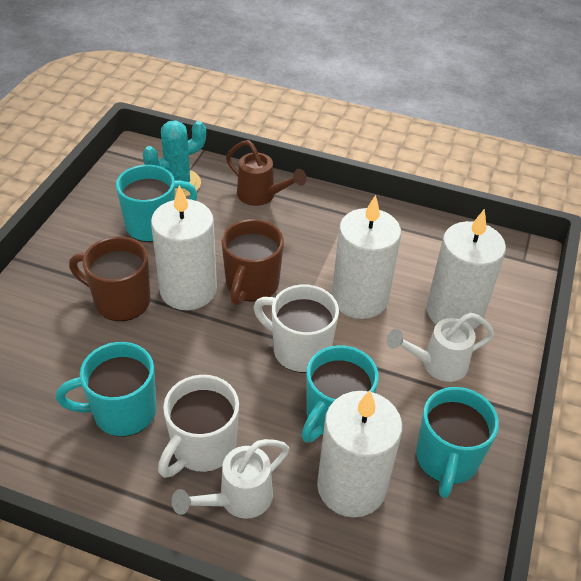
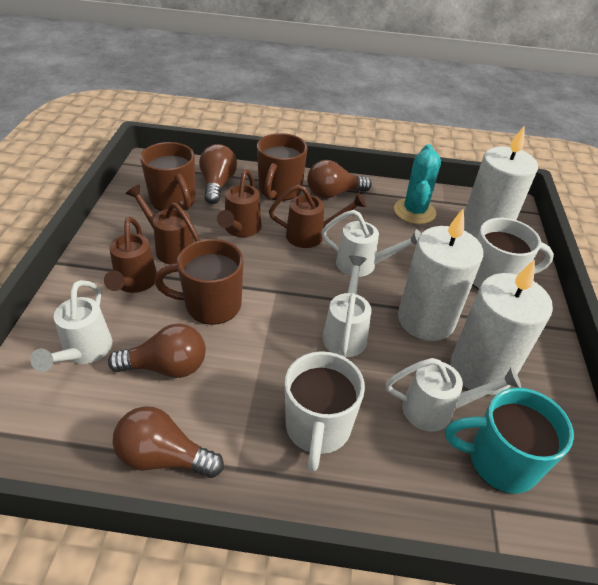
brown light bulb: none = 0 -> [108,323,206,378] [113,406,224,478] [199,144,237,204] [307,160,372,199] = 4
brown mug: [69,237,151,321] [222,219,284,305] = 2 -> [140,142,196,211] [154,239,244,325] [257,133,308,201] = 3
brown watering can: [226,140,307,206] = 1 -> [104,217,157,293] [126,184,200,264] [217,169,261,237] [269,185,366,248] = 4
turquoise mug: [56,342,156,437] [116,165,198,242] [302,345,379,443] [416,387,499,498] = 4 -> [445,388,574,494] = 1
white candle: [151,185,217,310] [317,390,402,517] [332,195,401,319] [426,209,506,329] = 4 -> [398,209,483,341] [450,259,553,395] [464,127,538,239] = 3
white watering can: [172,439,290,519] [387,313,494,382] = 2 -> [30,280,112,372] [321,210,421,277] [322,256,371,357] [385,358,521,432] = 4

